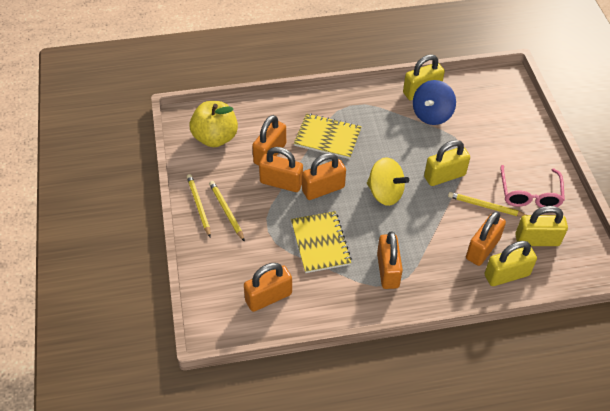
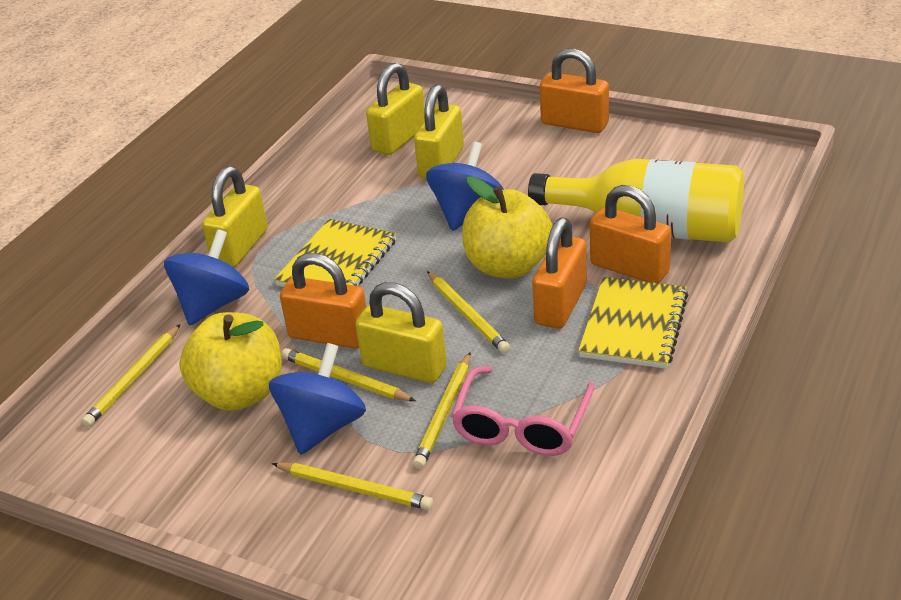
blue spinning top: [413,80,456,125] = 1 -> [164,229,249,325] [269,343,366,455] [426,142,504,231] = 3
orange padlock: [244,263,292,312] [252,115,286,166] [259,147,303,192] [302,153,346,200] [377,232,403,289] [466,211,506,266] = 6 -> [280,253,366,349] [532,218,587,329] [540,48,609,133] [590,185,671,283] = 4
yellow apple: [189,101,238,147] = 1 -> [179,312,282,411] [462,176,553,279] = 2
yellow bottle: none = 0 -> [528,159,744,243] = 1
yellow pencil: [187,174,211,237] [209,181,245,242] [448,192,526,216] = 3 -> [81,324,181,427] [272,463,433,510] [281,348,416,401] [413,352,471,469] [427,271,510,354] = 5
yellow spinning top: [367,157,409,206] = 1 -> none = 0

